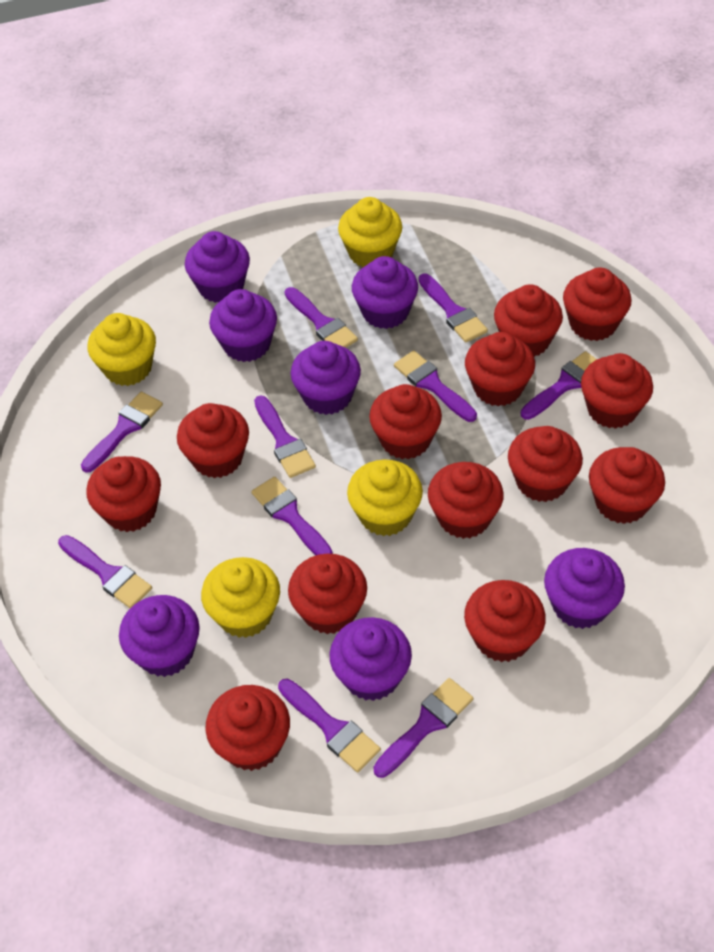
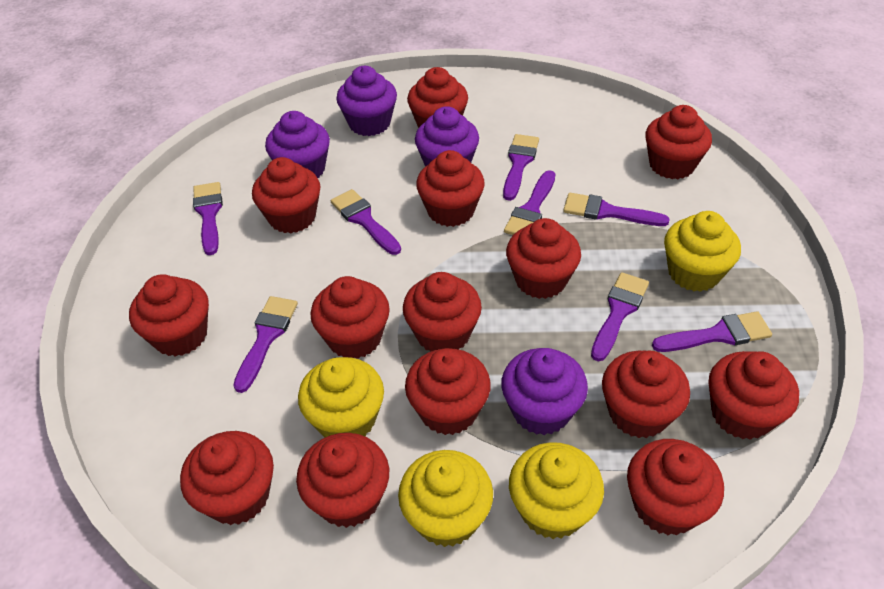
purple brush: [58,535,152,608] [81,392,163,473] [251,477,333,555] [254,395,316,478] [278,679,381,772] [285,287,358,348] [373,678,474,778] [394,350,477,422] [418,273,488,342] [521,351,597,420] = 10 -> [193,182,223,255] [233,296,298,393] [331,189,401,255] [503,134,539,201] [504,170,555,235] [563,193,670,226] [591,272,649,361] [652,311,772,352] = 8
purple cupcake: [119,595,200,677] [185,231,250,303] [209,289,277,362] [291,341,361,415] [330,617,412,701] [352,256,418,329] [544,548,625,629] = 7 -> [265,111,330,178] [336,66,397,136] [415,106,479,167] [501,348,588,435] = 4
red cupcake: [86,456,161,532] [177,403,249,478] [205,685,290,771] [288,554,367,634] [369,384,442,459] [428,462,504,539] [464,580,546,662] [465,332,535,406] [494,284,563,357] [508,426,583,502] [563,267,632,341] [581,353,653,429] [589,447,665,524] = 13 -> [129,274,209,357] [180,431,274,525] [252,157,320,233] [296,433,389,528] [311,276,390,359] [403,272,482,352] [405,348,491,435] [407,67,468,128] [416,150,485,227] [506,218,581,299] [602,351,690,438] [627,439,724,535] [645,105,712,179] [708,351,799,440] = 14

